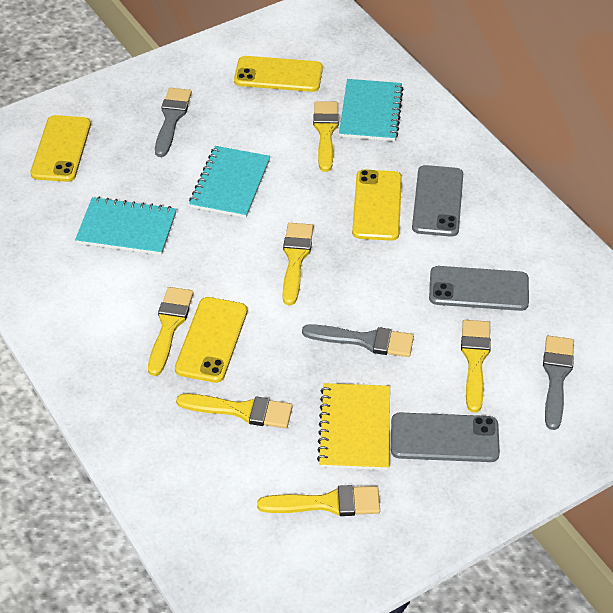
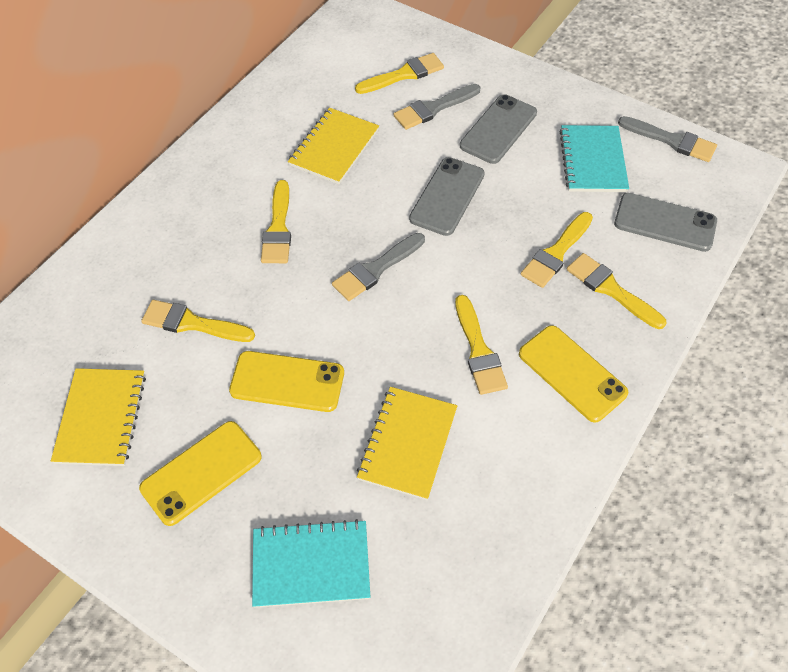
turquoise notebook: [75,197,176,255] [189,146,270,218] [339,79,403,141] = 3 -> [252,519,370,608] [559,125,629,192] = 2
yellow notebook: [317,383,390,470] = 1 -> [51,368,146,466] [288,108,379,184] [357,387,457,500] = 3
yellow phone: [31,115,91,182] [175,297,247,383] [234,56,323,92] [352,170,402,241] = 4 -> [139,421,262,526] [229,351,344,412] [519,325,628,423] = 3

